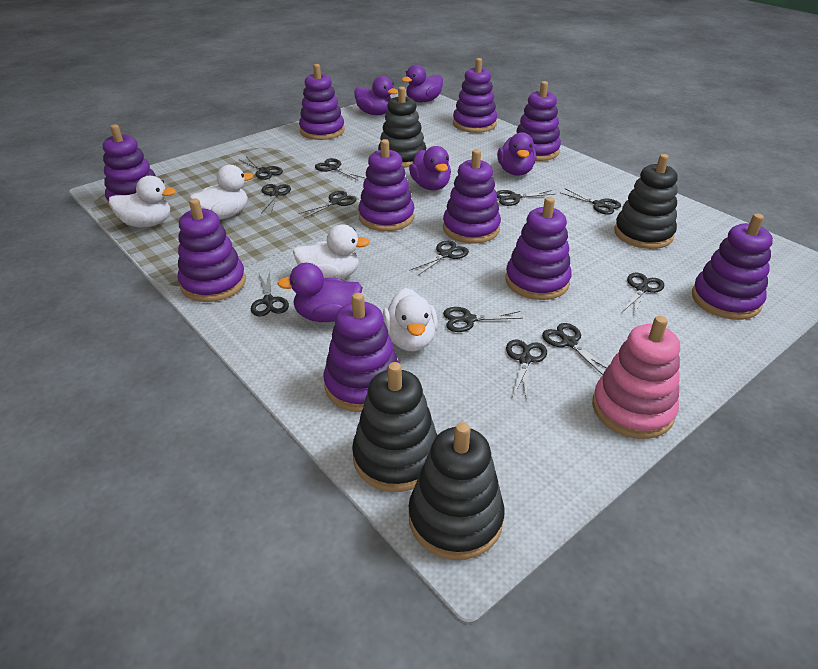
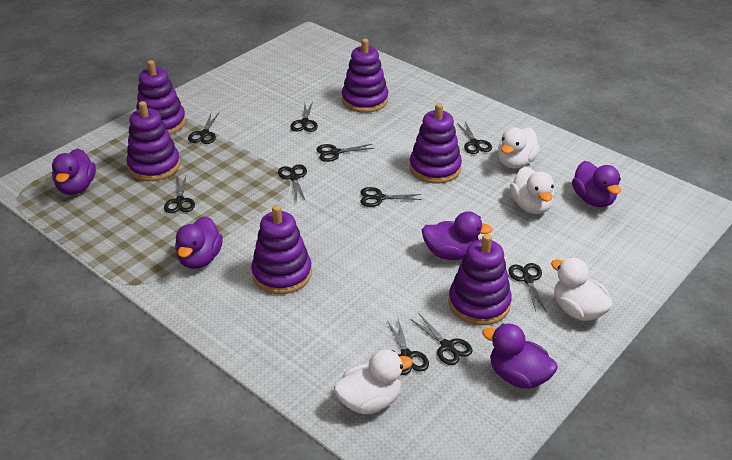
black scissors: [240,156,283,180] [251,270,289,317] [261,184,291,214] [298,191,356,218] [315,158,365,180] [409,240,469,276] [443,307,523,332] [496,190,555,206] [506,339,547,399] [542,323,607,375] [560,189,621,215] [622,272,665,317] = 12 -> [164,174,195,213] [188,113,219,144] [278,164,307,202] [290,102,318,132] [316,144,375,162] [360,187,422,207] [387,319,429,375] [410,314,472,365] [457,121,492,154] [508,263,547,312] = 10
black stacking toy: [352,362,437,492] [378,87,426,168] [409,422,505,560] [614,154,678,249] = 4 -> none = 0
pink stacking toy: [592,316,680,439] = 1 -> none = 0
purple stacking toy: [103,124,156,209] [178,199,246,302] [299,64,345,140] [324,293,399,412] [358,139,414,231] [443,149,501,243] [453,58,497,133] [505,197,572,300] [517,81,561,161] [692,213,773,320] = 10 -> [126,101,180,181] [136,60,186,134] [251,205,312,294] [342,39,388,113] [410,103,462,184] [448,234,512,326] = 6

